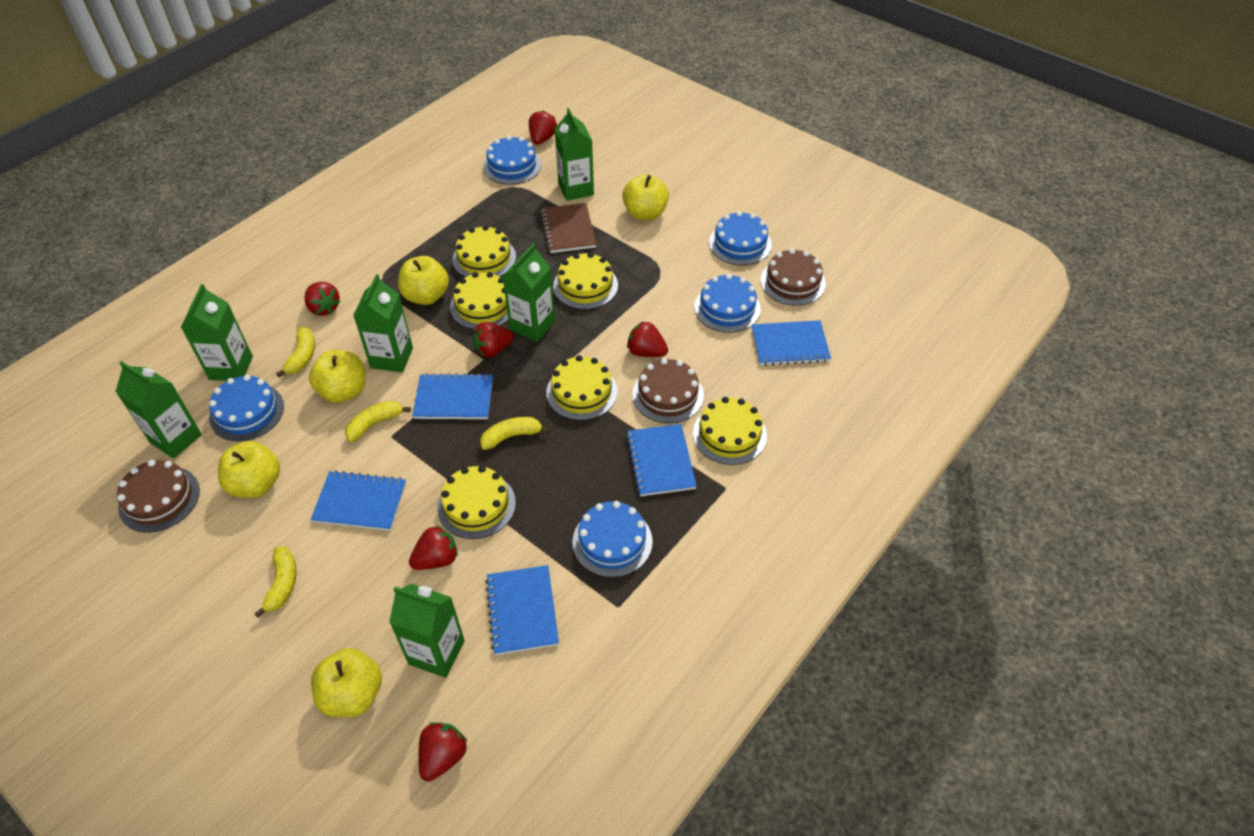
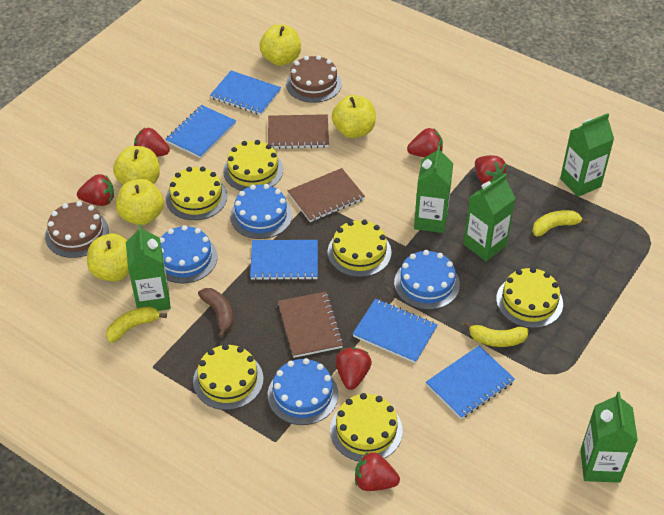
blue cake: [209,375,284,441] [483,136,541,185] [572,501,653,577] [694,274,761,333] [709,211,772,266] = 5 -> [160,225,217,283] [230,184,292,239] [268,358,338,425] [394,250,460,310] = 4
brown banana: none = 0 -> [198,288,233,338] = 1
brown cake: [117,460,200,533] [632,358,704,423] [760,249,826,306] = 3 -> [45,201,109,258] [286,55,342,103] = 2
brown notebook: [540,203,596,253] = 1 -> [268,114,329,149] [278,291,344,358] [288,168,365,222] = 3
green carton: [115,361,202,459] [181,284,253,381] [353,274,413,372] [389,584,465,678] [502,243,555,342] [555,108,594,201] = 6 -> [126,224,171,311] [414,145,453,233] [463,173,516,261] [560,113,614,197] [580,392,638,483] = 5
yellow banana: [254,547,296,618] [276,327,315,377] [345,401,411,442] [480,417,550,450] = 4 -> [106,306,167,343] [464,321,529,347] [532,210,589,236] = 3

